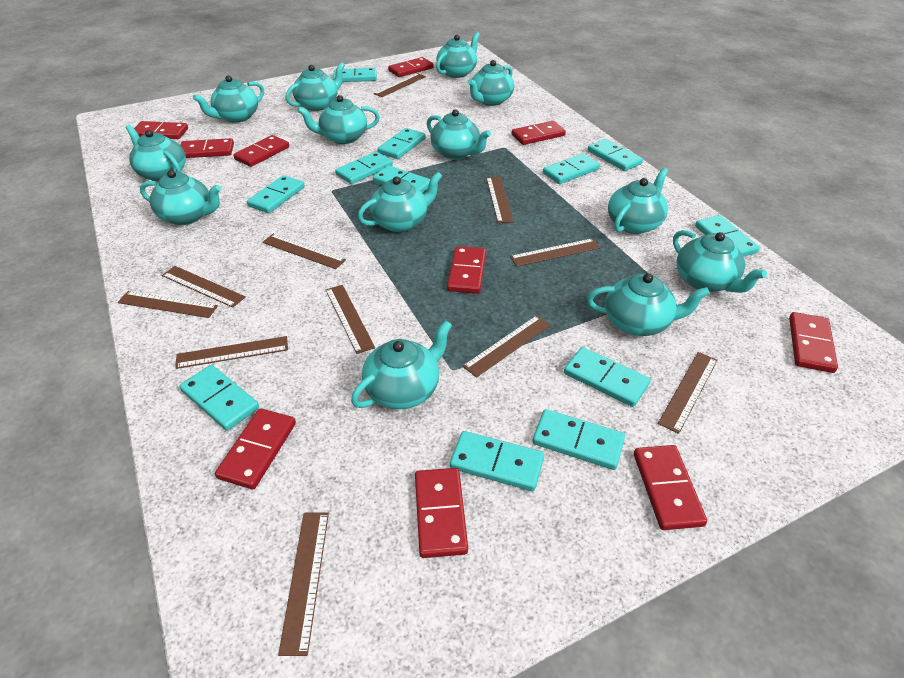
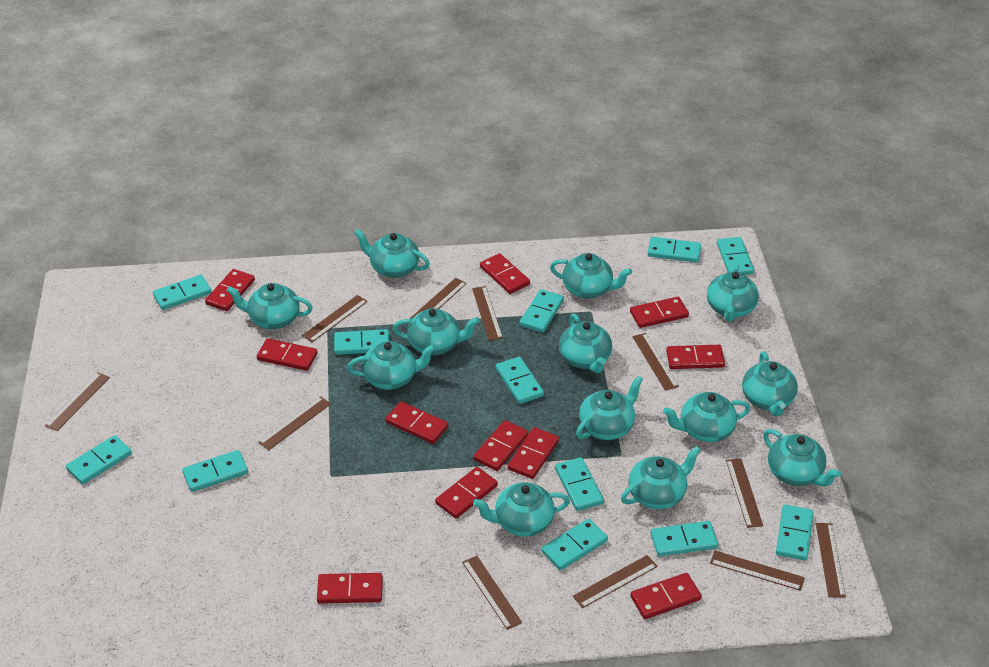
red domino: [134,121,188,139] [180,138,234,158] [215,408,296,489] [233,135,289,167] [388,57,434,77] [415,468,468,558] [447,246,486,294] [511,121,566,145] [634,445,707,530] [789,312,838,373] = 10 -> [205,269,255,311] [257,338,318,371] [317,573,383,604] [386,401,448,444] [435,467,498,519] [473,420,528,471] [480,253,530,294] [507,427,559,479] [630,297,689,328] [630,573,702,619] [666,345,725,369] = 11

